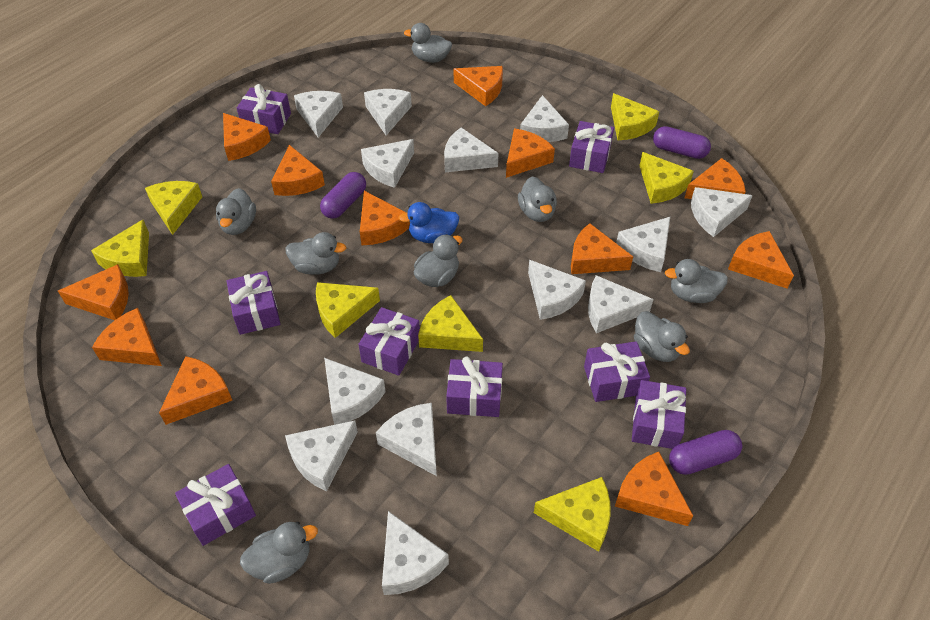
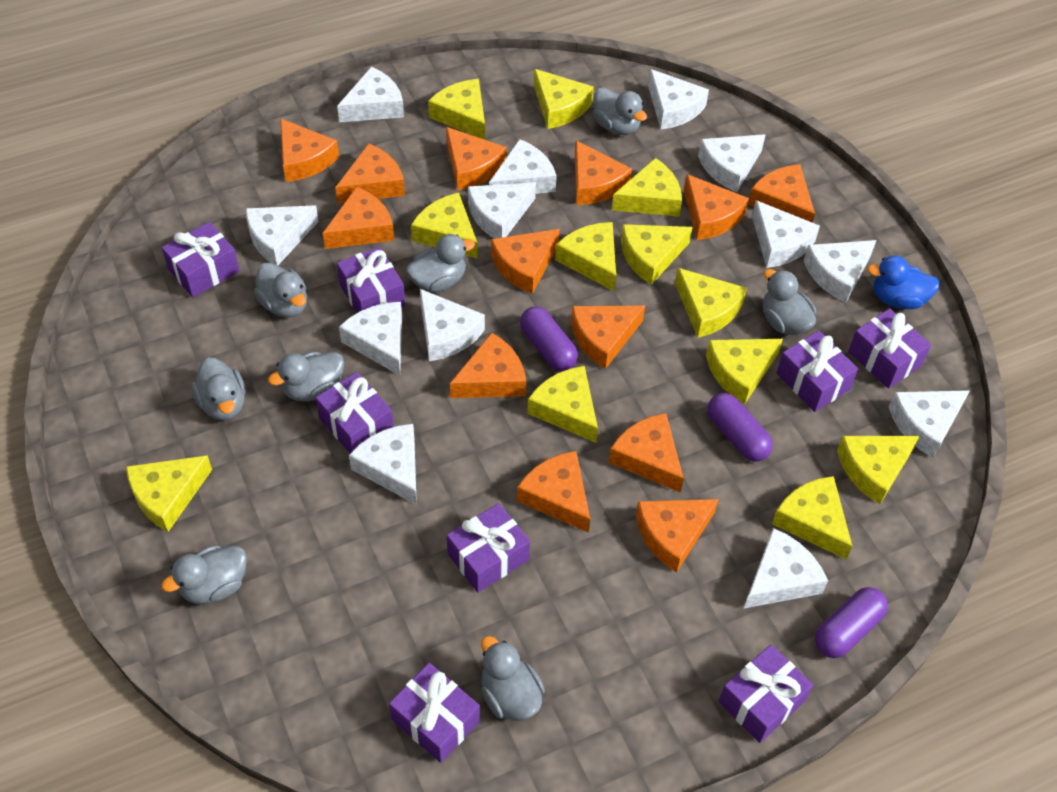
orange cheese: [58,264,129,320] [92,308,162,366] [159,356,232,425] [223,113,271,161] [271,145,325,196] [360,191,410,245] [454,66,503,106] [506,128,555,178] [571,223,633,274] [615,452,693,526] [684,158,746,199] [728,231,794,289] = 12 -> [280,118,339,182] [323,187,394,249] [335,143,405,204] [446,127,506,190] [450,333,526,398] [491,229,560,294] [517,451,590,533] [571,306,645,369] [575,140,632,205] [609,413,684,493] [636,499,718,573] [684,174,749,240] [748,164,815,223] = 13
yellow cheese: [91,220,149,277] [145,181,202,235] [316,282,380,338] [418,295,483,352] [534,477,610,552] [611,93,659,140] [639,152,694,204] = 7 -> [126,455,212,532] [411,192,478,258] [428,79,485,140] [527,366,598,443] [534,69,594,129] [555,222,616,291] [612,158,682,217] [621,224,693,285] [675,268,747,338] [706,339,783,404] [772,476,853,559] [837,436,920,504] = 12

